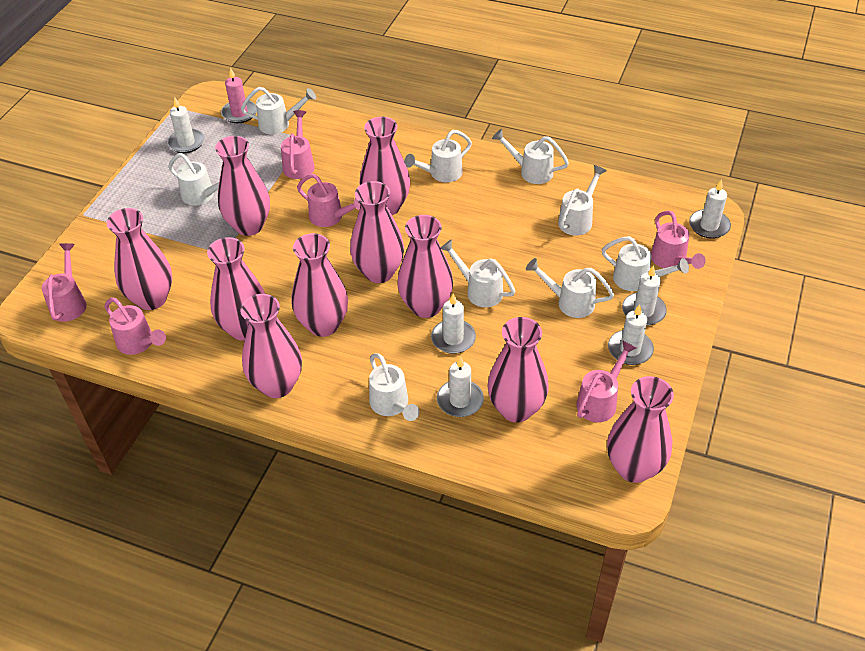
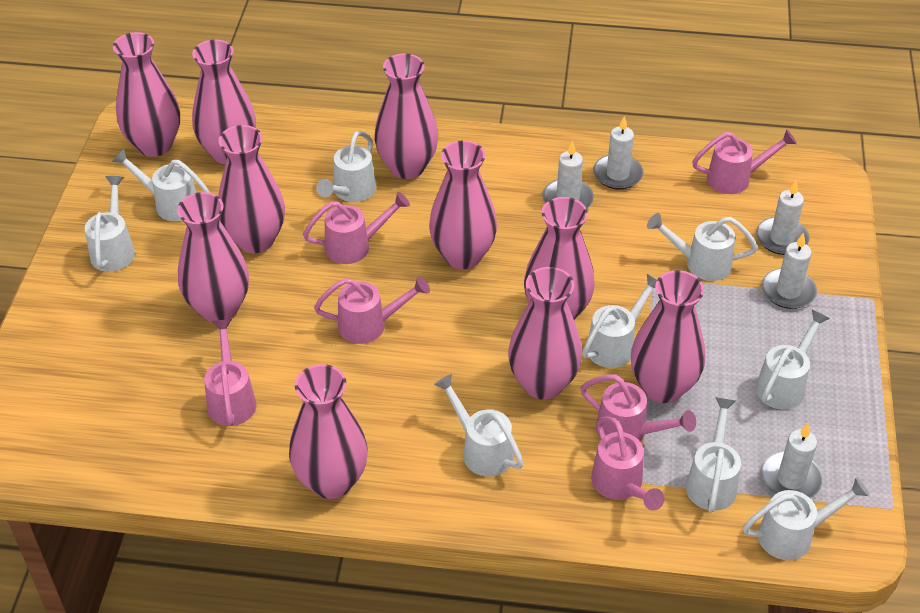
pink candle: [221,67,257,123] = 1 -> none = 0
white candle: [167,97,204,153] [431,294,476,354] [437,356,484,417] [608,304,654,365] [622,265,667,326] [689,179,731,239] = 6 -> [543,141,594,209] [593,116,644,189] [756,180,809,255] [761,424,823,499] [762,233,817,309] = 5

